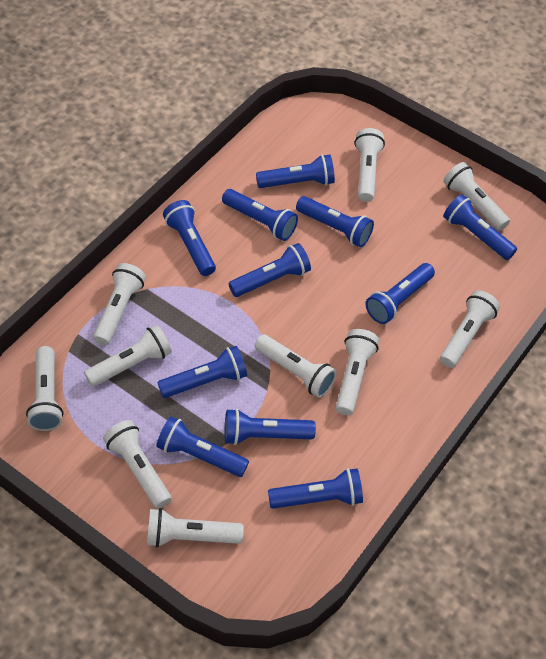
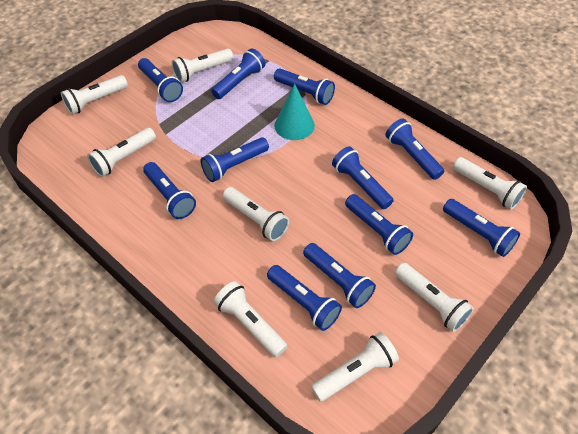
turquoise cone: none = 0 -> [274,84,315,140] = 1
white flashlight: [26,346,63,431] [84,325,172,387] [93,263,146,345] [103,420,172,509] [147,508,244,547] [255,335,337,398] [336,329,379,415] [354,128,385,202] [440,290,500,368] [443,162,510,231] = 10 -> [61,75,128,115] [87,128,156,177] [172,48,233,83] [214,281,287,357] [223,187,289,241] [311,332,399,402] [395,263,474,332] [453,157,527,210] = 8

